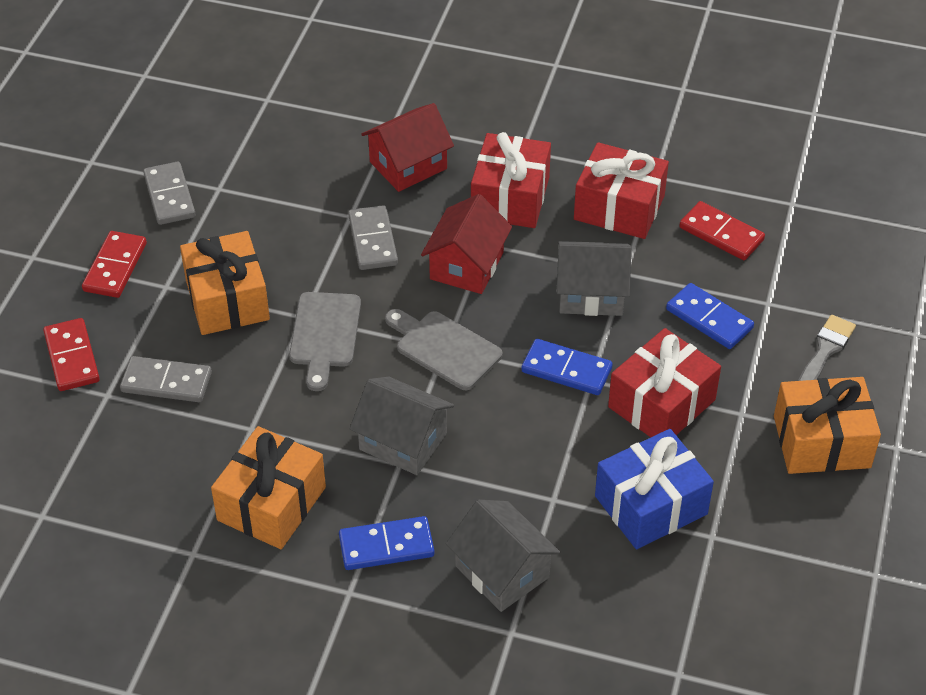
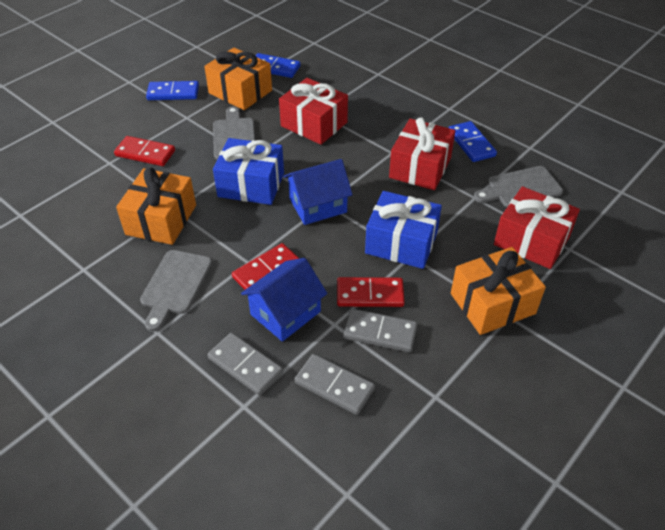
blue gift: [595,429,714,550] = 1 -> [213,138,284,205] [365,191,442,269] = 2
blue house: none = 0 -> [241,258,327,342] [284,159,353,225] = 2
grey brush: [798,315,856,381] = 1 -> none = 0
grey cutting board: [289,292,361,391] [385,309,502,390] = 2 -> [140,250,212,332] [213,106,255,160] [474,166,563,207] = 3
grey house: [350,377,454,475] [446,500,560,612] [557,241,632,316] = 3 -> none = 0
red house: [362,103,454,192] [421,194,512,294] = 2 -> none = 0

